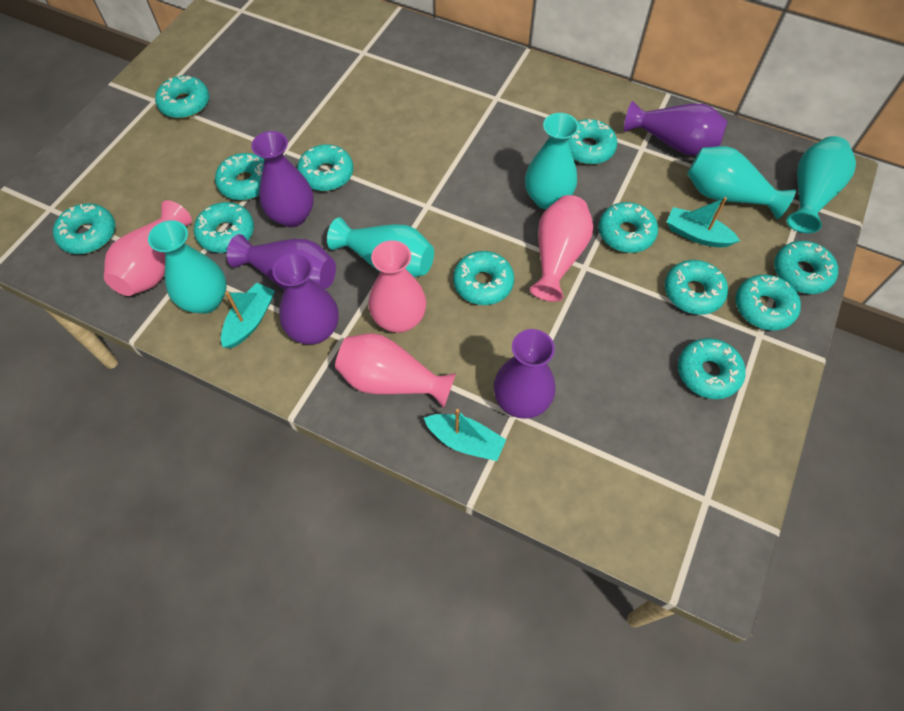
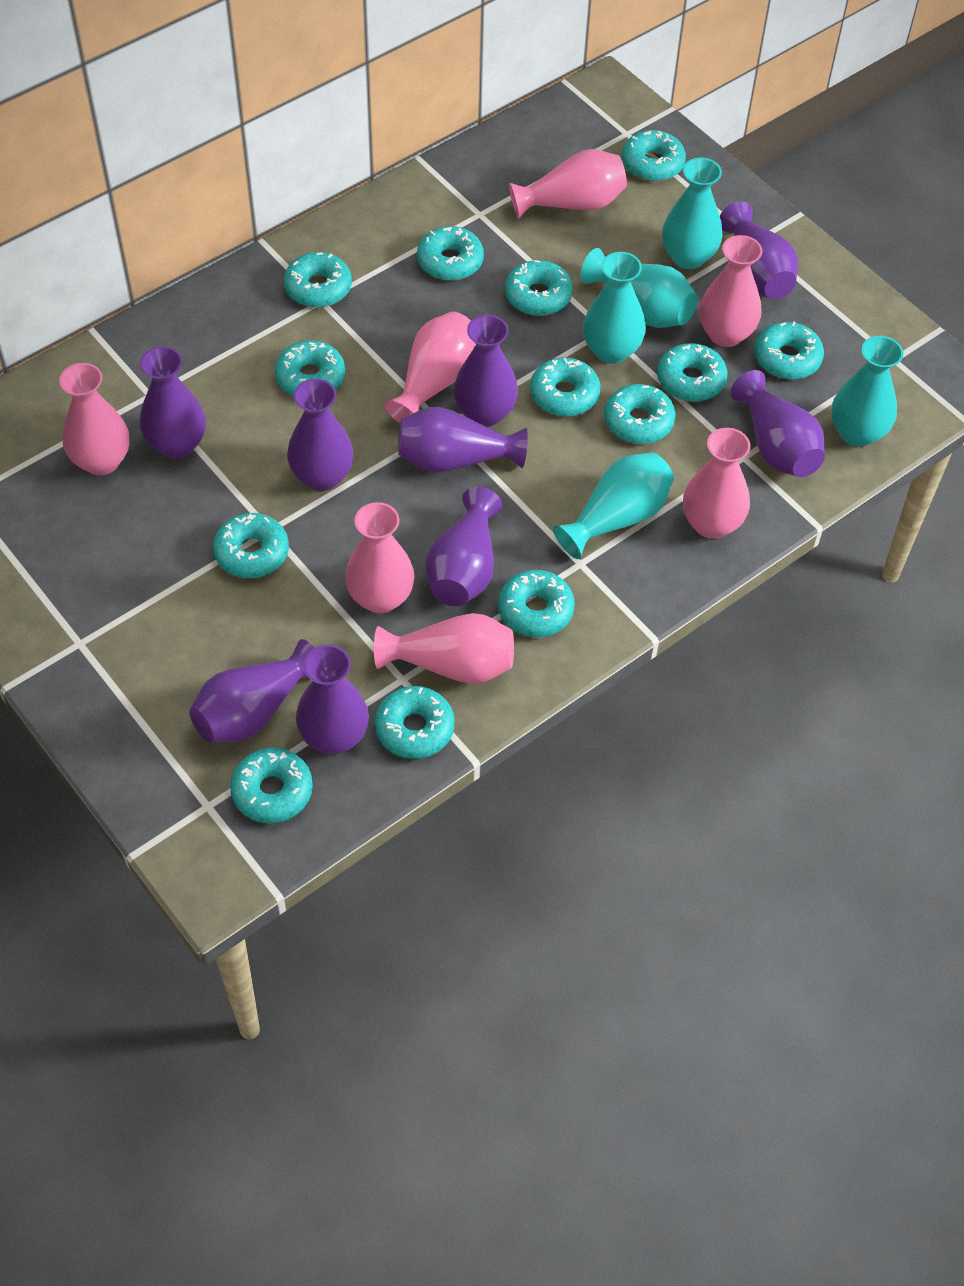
pink vase: [104,200,192,296] [335,333,456,408] [368,240,426,333] [530,195,593,302] = 4 -> [59,363,129,475] [345,502,415,613] [374,613,514,684] [384,312,476,423] [509,149,627,219] [683,428,751,539] [699,235,763,347] = 7
purple vase: [227,234,336,289] [251,131,314,227] [272,253,339,344] [494,329,556,419] [624,101,728,156] = 5 -> [140,346,206,459] [189,639,314,743] [287,379,354,491] [296,645,369,754] [398,407,528,473] [425,487,502,606] [454,315,518,427] [720,201,798,299] [730,370,825,477] = 9
turquoise boat: [221,283,275,348] [424,409,506,461] [666,197,740,248] = 3 -> none = 0
turquoise donut: [53,203,115,254] [155,75,209,119] [194,202,254,253] [215,153,264,200] [297,144,353,191] [453,251,514,305] [568,119,617,164] [598,202,658,253] [665,260,728,315] [678,338,746,399] [735,274,801,331] [774,241,838,294] = 12 -> [213,513,289,578] [230,748,313,823] [275,340,345,396] [284,252,352,307] [375,686,455,759] [417,226,484,280] [498,570,575,637] [505,260,573,316] [530,357,600,417] [604,384,676,444] [622,130,686,181] [657,343,727,402] [754,321,824,379] = 13

